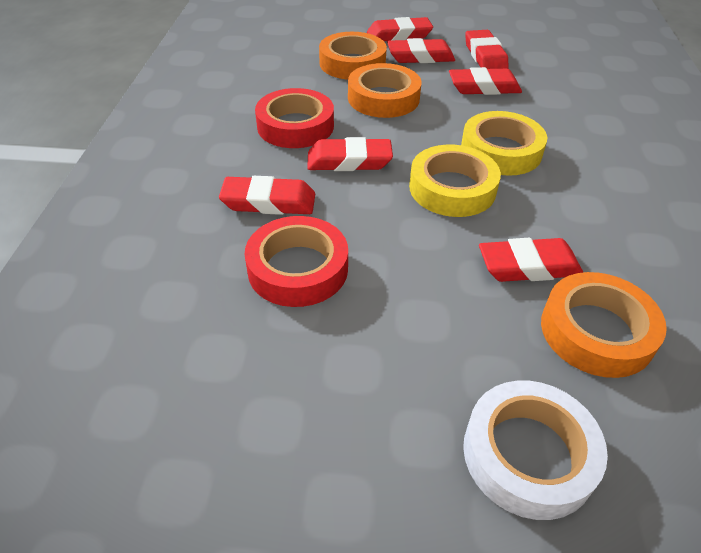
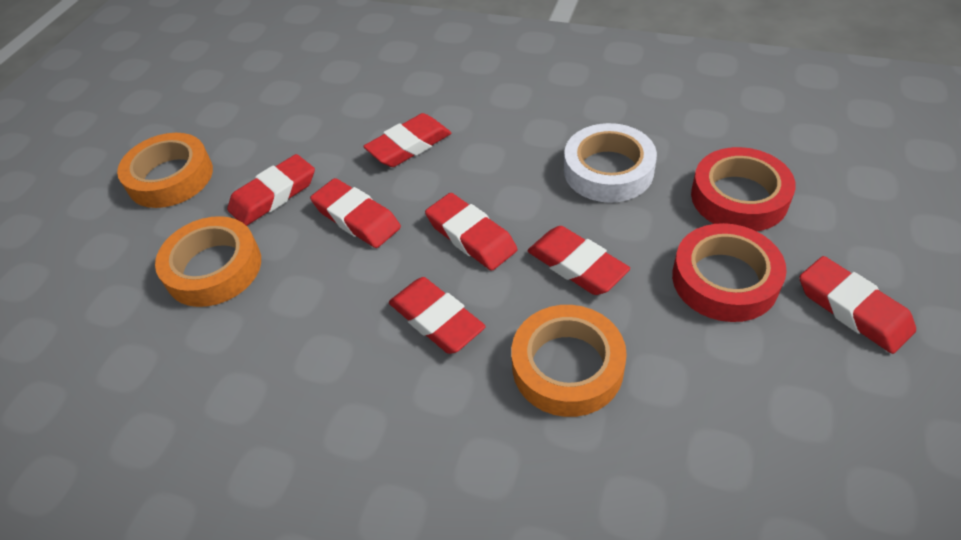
yellow tape: [409,145,501,217] [461,111,547,176] = 2 -> none = 0

